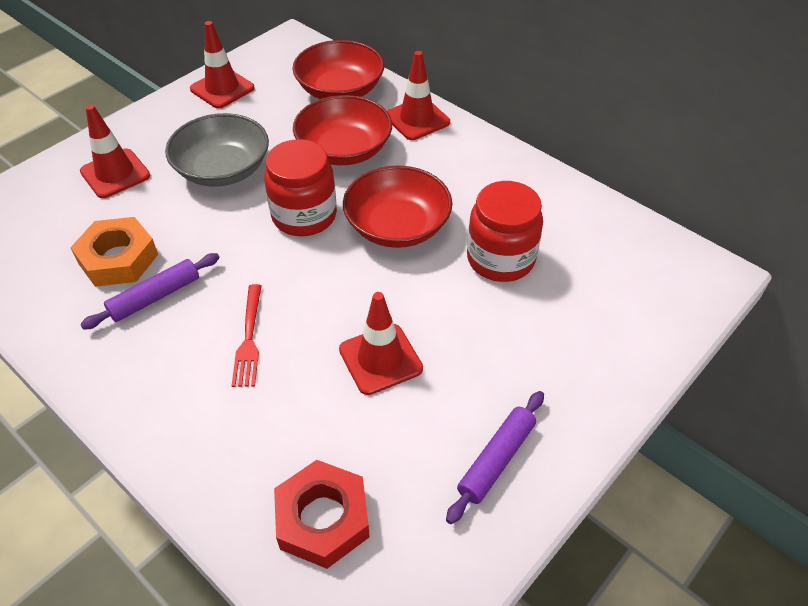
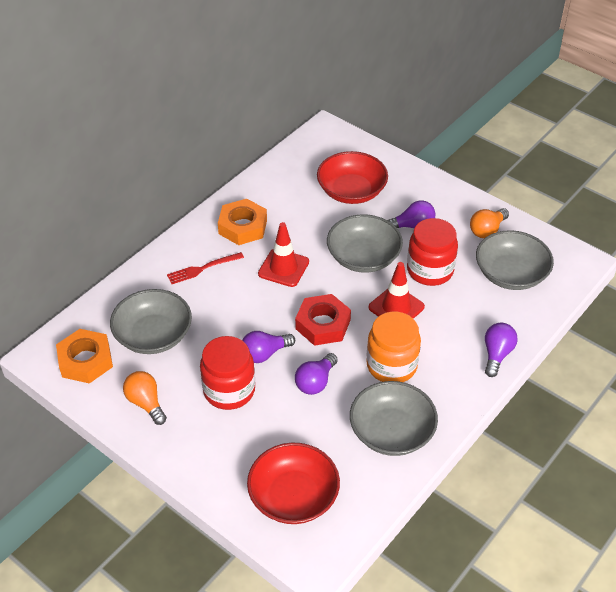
grey bowl: [165,113,269,187] = 1 -> [110,289,192,354] [327,214,403,273] [350,381,438,456] [476,230,554,290] = 4
orange jar: none = 0 -> [366,312,421,382] = 1
orange light bulb: none = 0 -> [123,371,167,425] [470,208,509,238] = 2
orange nut: [70,217,158,287] = 1 -> [56,329,113,384] [218,199,267,245] = 2
purple light bulb: none = 0 -> [242,331,295,363] [295,353,338,395] [388,200,436,228] [485,323,518,377] = 4
purple rolling pin: [80,253,220,330] [446,391,544,524] = 2 -> none = 0
red bowl: [293,40,384,99] [293,95,392,165] [343,165,452,248] = 3 -> [247,443,340,524] [317,151,388,204] = 2
red traffic cone: [80,105,150,198] [190,21,255,109] [339,292,423,395] [387,51,450,140] = 4 -> [258,222,309,287] [368,262,425,319] = 2

